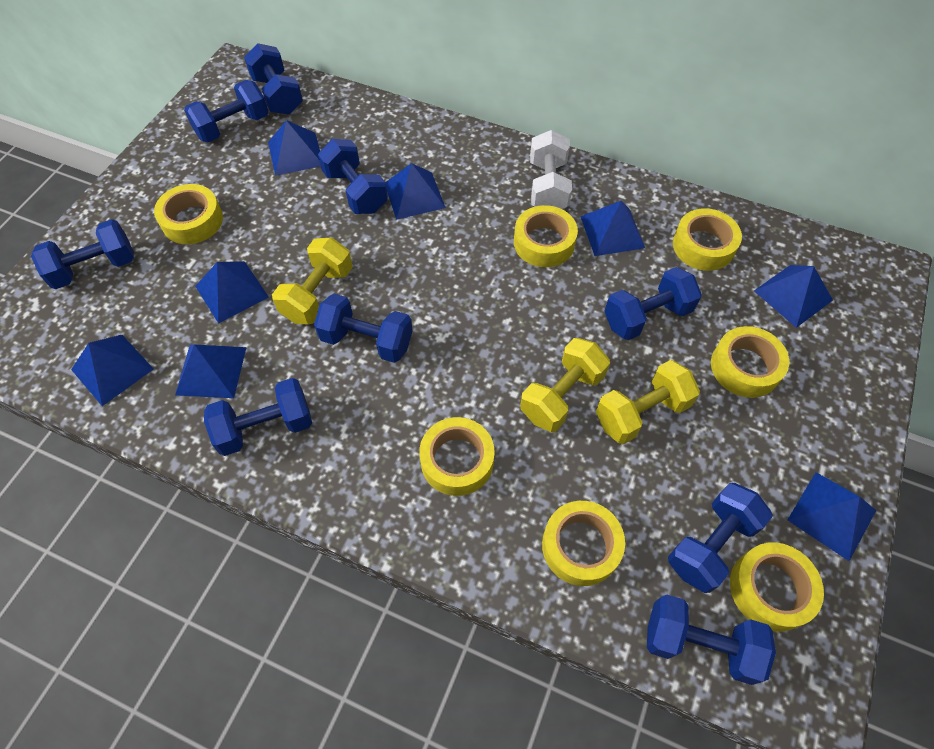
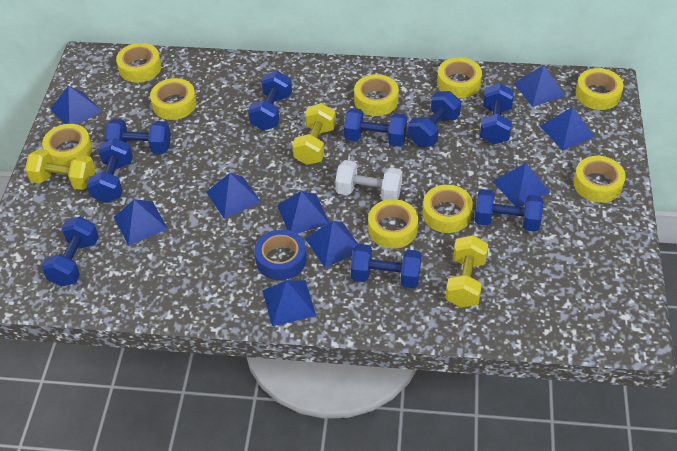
blue pyramid: [71,335,153,406] [175,344,247,398] [195,261,269,324] [268,120,321,176] [386,163,446,220] [580,201,645,256] [754,265,833,328] [788,472,876,561] = 8 -> [50,86,102,125] [114,200,168,245] [206,173,261,219] [263,280,316,326] [277,191,329,233] [305,221,358,268] [493,163,550,207] [514,65,565,107] [540,107,595,150] = 9
blue tape: none = 0 -> [255,229,306,280] = 1
yellow tape: [154,184,223,244] [419,417,494,496] [514,205,578,267] [542,501,625,586] [673,208,742,271] [711,326,789,398] [730,542,824,632] = 7 -> [42,124,92,166] [116,43,161,82] [150,78,197,120] [354,74,399,116] [368,199,418,248] [423,185,473,233] [437,57,482,98] [573,156,626,203] [576,68,624,110] = 9

